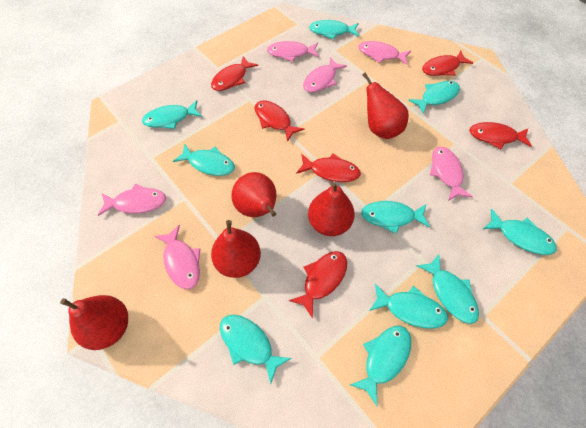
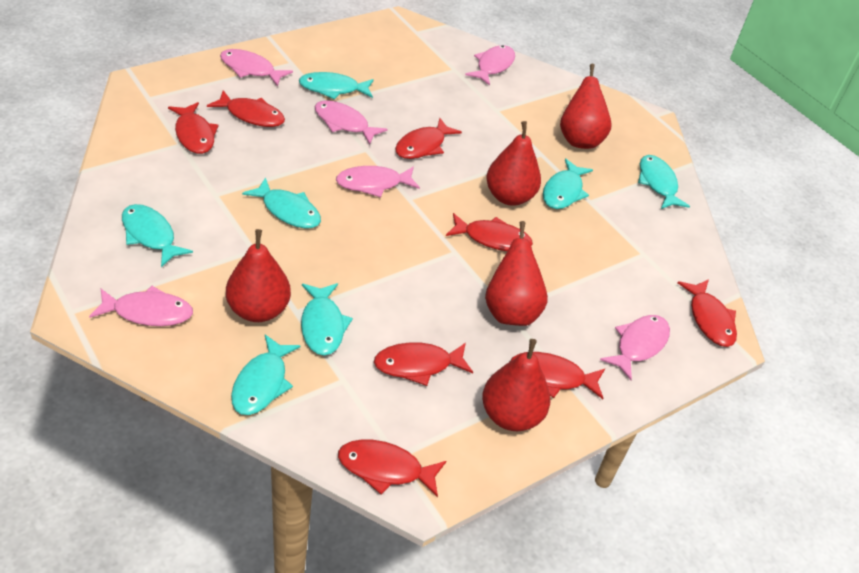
red fish: [211,56,258,91] [254,101,304,142] [289,251,347,318] [296,153,361,182] [422,51,473,76] [469,122,532,149] = 6 -> [168,102,219,154] [207,90,285,127] [338,439,446,497] [374,342,473,386] [395,118,462,159] [446,213,533,251] [510,352,605,399] [678,279,737,347] = 8
turquoise fish: [142,100,202,129] [173,143,235,176] [220,315,291,384] [309,20,359,40] [350,326,411,406] [361,201,430,234] [369,284,448,329] [408,81,460,114] [416,254,479,324] [483,209,557,255] = 10 -> [122,204,193,267] [231,334,301,415] [242,177,321,229] [299,72,374,100] [301,283,353,356] [543,158,593,209] [638,155,690,209] = 7

